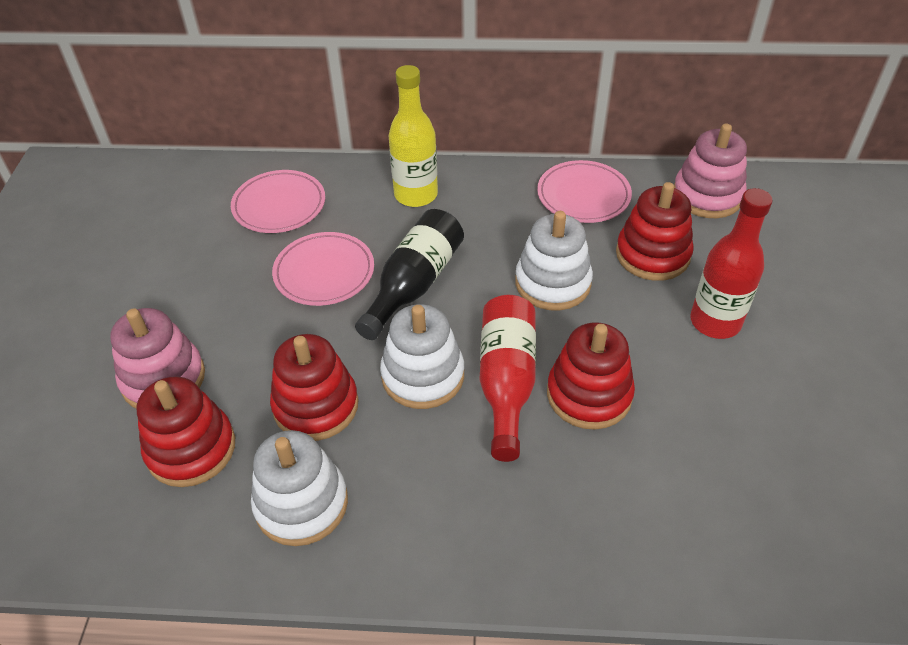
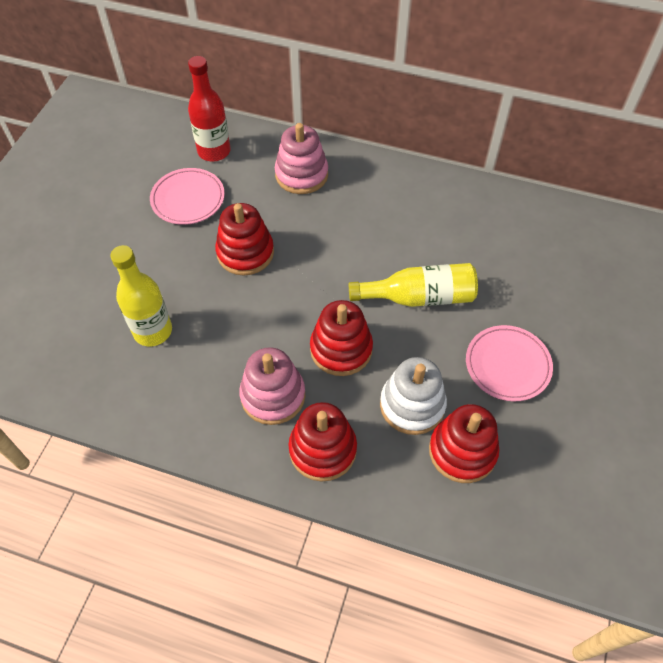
black bottle: [355,209,464,340] = 1 -> none = 0
pink plate: [231,170,325,233] [272,232,374,306] [537,160,632,223] = 3 -> [150,168,225,225] [466,325,553,401] = 2
red bottle: [480,295,536,462] [690,188,773,339] = 2 -> [188,56,231,161] = 1
white stacking toy: [251,430,348,546] [380,304,464,409] [515,211,593,311] = 3 -> [380,357,447,435] = 1
yellow bottle: [389,65,438,207] = 1 -> [110,245,172,346] [349,263,478,307] = 2

